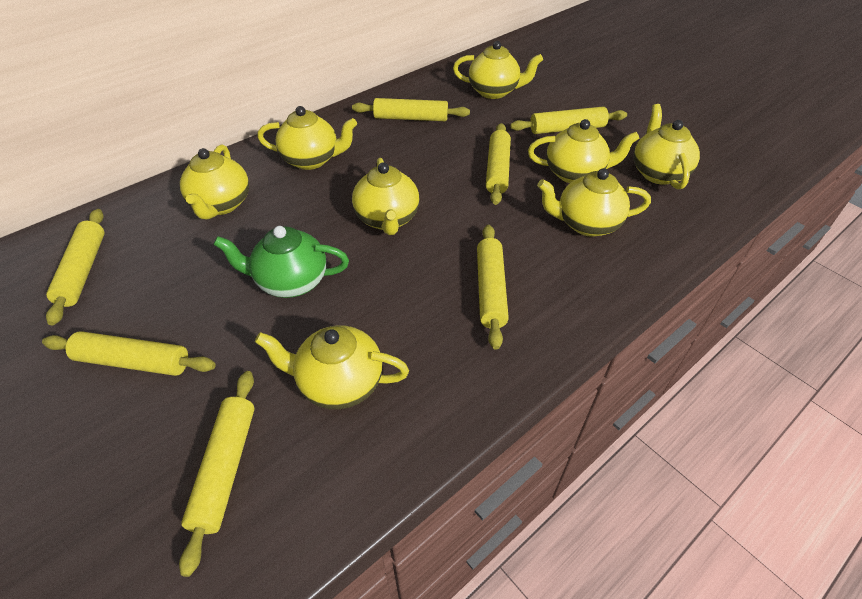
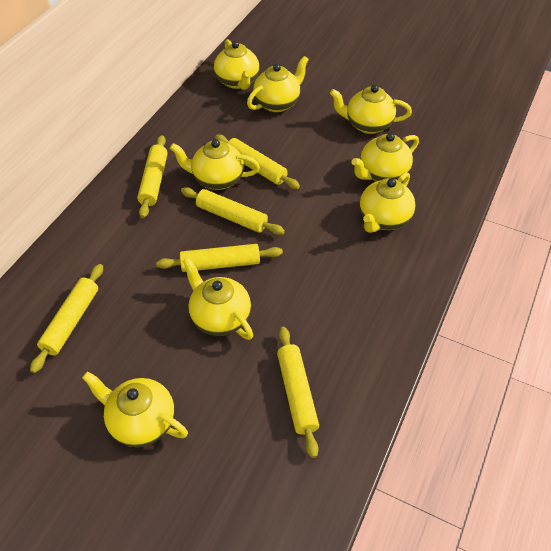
green teapot: [214,226,349,298] = 1 -> none = 0
yellow rolling pin: [42,331,216,376] [46,209,104,325] [179,371,255,577] [352,98,470,121] [477,225,509,350] [486,123,511,205] [510,107,627,134] = 7 -> [30,264,103,373] [137,135,168,218] [156,244,283,272] [181,187,285,235] [215,135,300,189] [277,327,319,458] = 6

